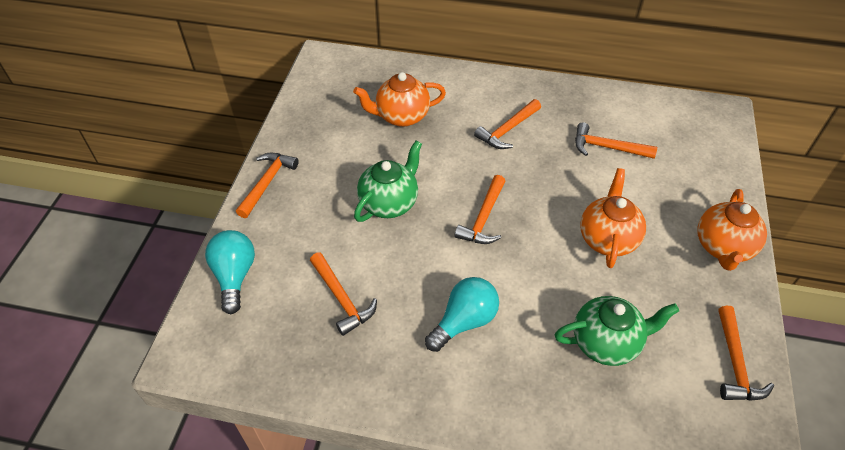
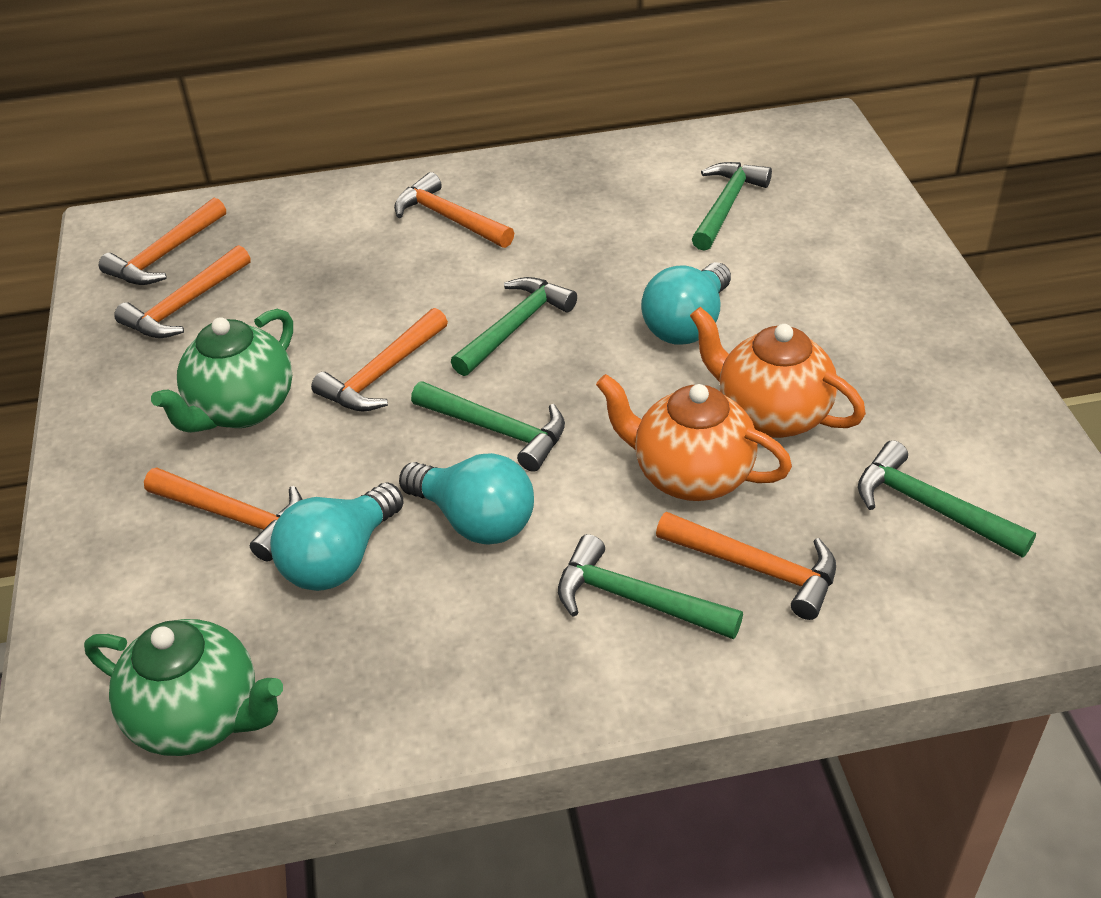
green hammer: none = 0 -> [411,381,565,472] [451,277,577,376] [558,534,743,639] [692,162,772,251] [858,440,1036,558] = 5
orange teapot: [353,72,446,127] [580,168,646,268] [697,189,767,271] = 3 -> [596,374,792,501] [690,307,866,438] = 2
turquoise light bulb: [205,230,255,314] [425,277,499,352] = 2 -> [270,482,404,591] [399,453,534,545] [641,262,731,345] = 3

